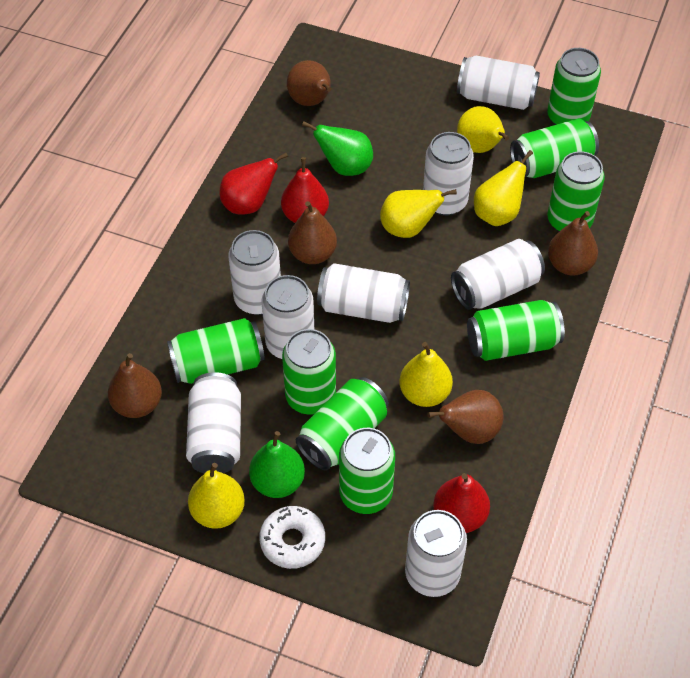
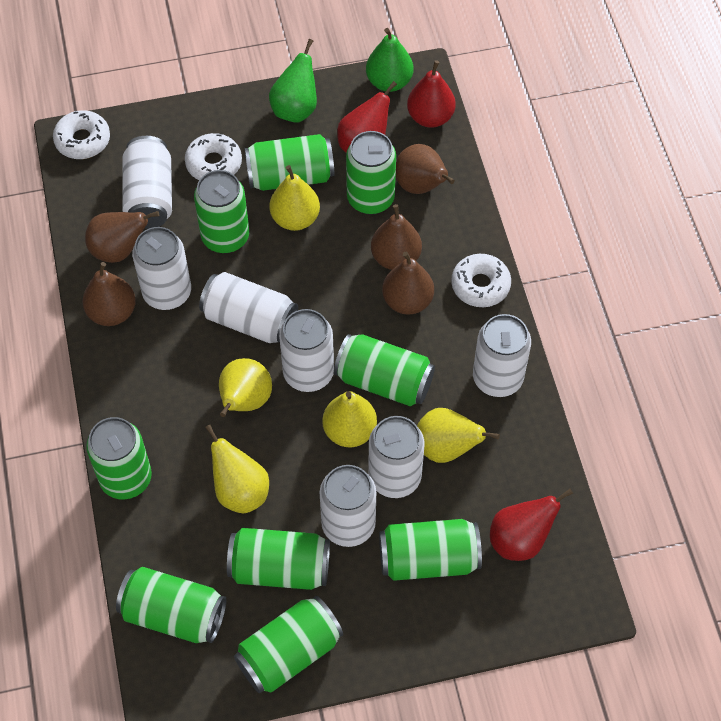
green can: [167,318,265,384] [282,329,336,414] [296,377,389,470] [339,428,395,514] [467,300,565,361] [510,118,599,178] [547,48,601,125] [547,151,605,232] = 8 -> [86,417,152,499] [116,567,227,643] [194,170,249,253] [227,528,330,590] [234,596,343,693] [245,134,334,191] [334,334,435,407] [346,131,396,214] [379,519,482,581] = 9
white can: [186,372,241,474] [228,230,281,315] [261,275,314,359] [317,263,410,323] [405,510,467,597] [423,132,474,216] [451,239,545,310] [457,56,540,110] = 8 -> [122,136,172,229] [132,227,191,310] [199,272,298,343] [279,309,334,392] [320,465,376,547] [368,416,424,498] [473,314,531,397] = 7
white donut: [259,506,325,569] = 1 -> [53,110,110,159] [185,133,242,180] [451,254,511,307] = 3

